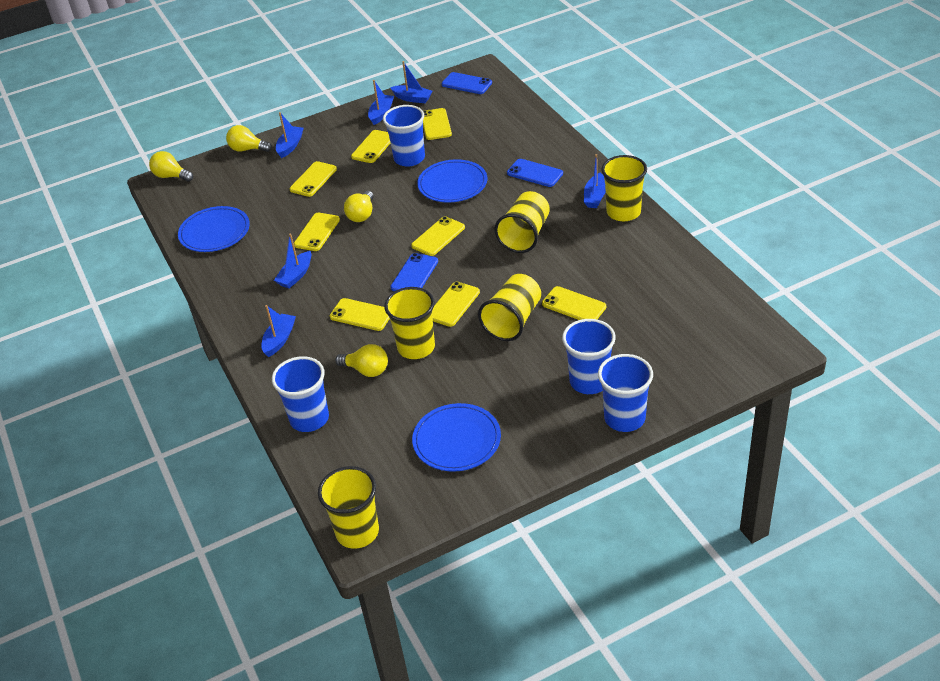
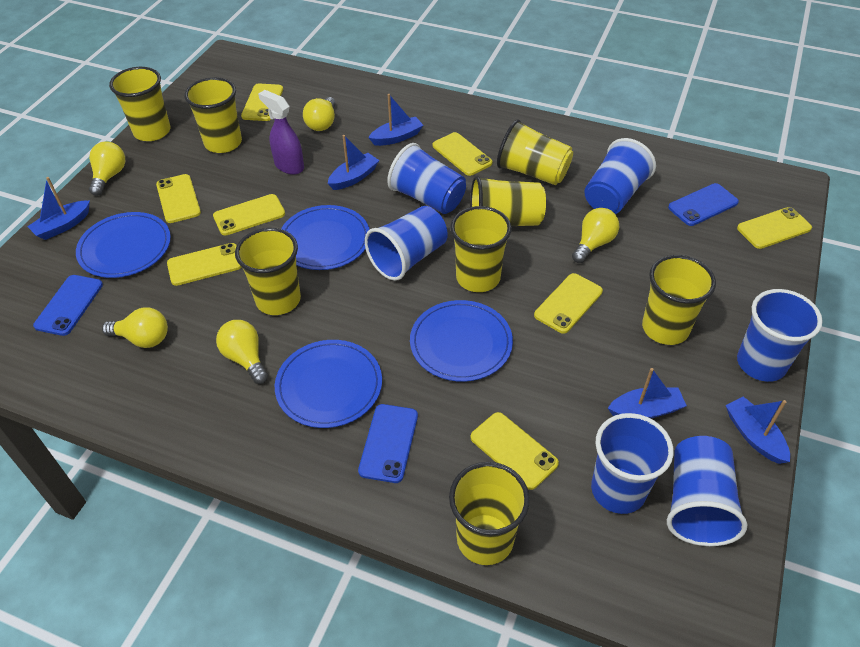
blue boat: [261,305,296,357] [274,233,311,288] [276,112,304,158] [368,80,394,125] [390,61,433,103] [584,154,606,208] = 6 -> [27,177,90,240] [328,135,379,190] [368,94,423,146] [608,368,687,419] [726,396,790,464] = 5
blue cup: [272,356,329,432] [383,105,425,167] [562,319,616,394] [598,354,653,432] = 4 -> [365,206,448,281] [387,143,466,214] [584,138,656,214] [591,413,674,514] [667,436,748,546] [737,289,823,382] = 6
blue plate: [178,206,250,252] [412,403,501,472] [417,159,487,203] = 3 -> [76,212,171,278] [275,340,382,428] [281,205,370,270] [410,300,513,382] = 4
purple spray bottle: none = 0 -> [258,90,304,175] = 1
yellow cup: [318,466,379,549] [384,287,435,359] [478,274,541,341] [495,191,550,253] [601,155,647,221] = 5 -> [109,67,170,141] [184,77,242,153] [235,228,301,315] [449,462,530,565] [450,206,512,292] [470,175,546,226] [497,119,573,185] [642,255,716,345] = 8
yellow light bulb: [149,151,193,182] [226,125,272,152] [335,344,388,377] [344,191,374,222] = 4 -> [89,141,125,196] [102,307,168,348] [216,320,268,384] [303,97,336,131] [572,208,619,263] = 5

